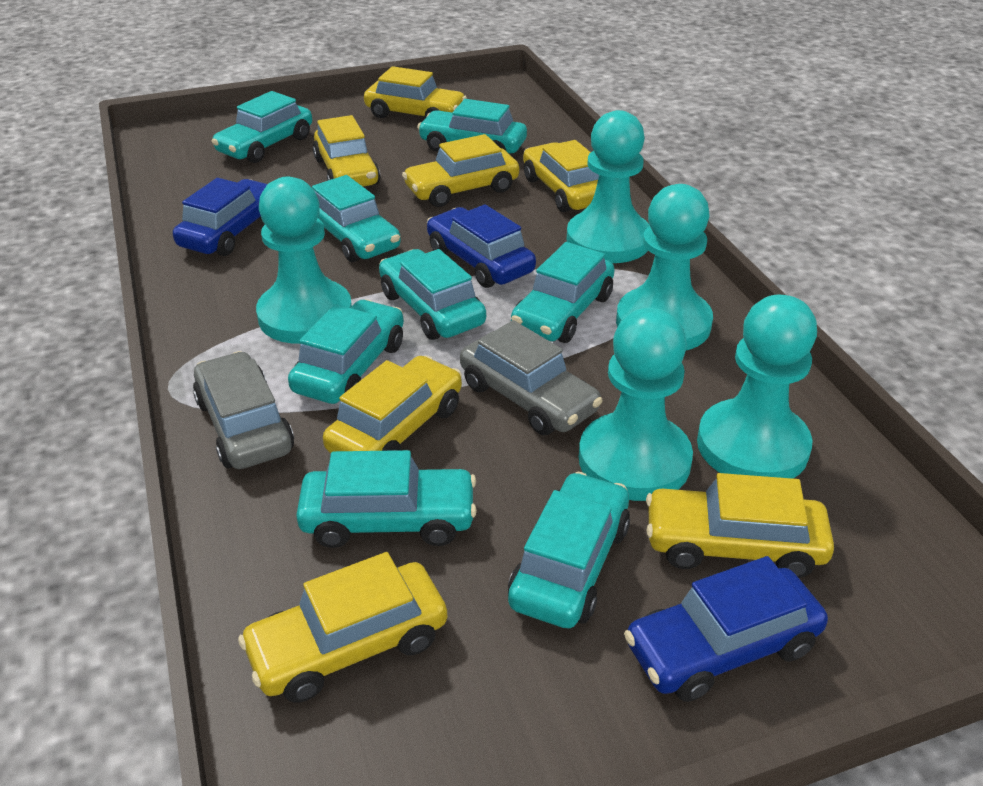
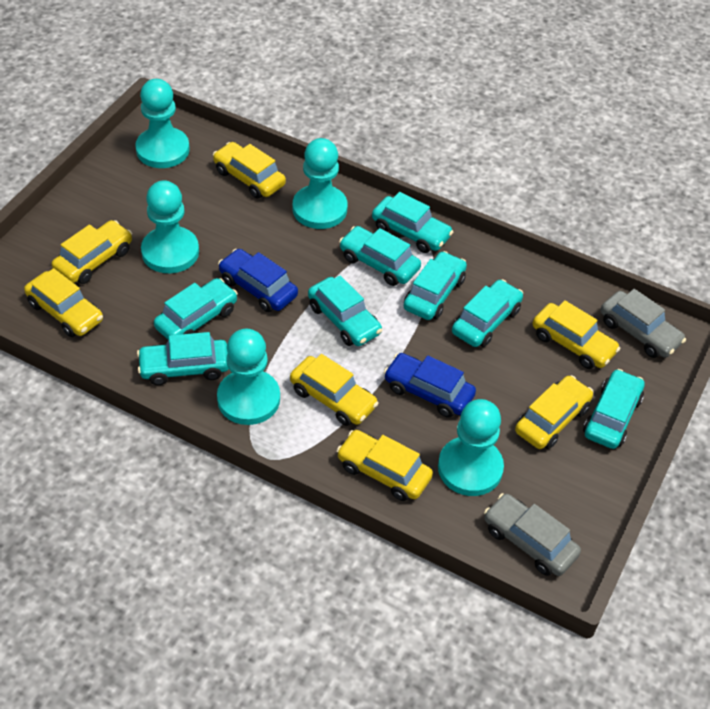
blue car: [173,178,268,256] [427,204,536,288] [624,556,828,702] = 3 -> [218,249,298,312] [384,353,476,418] = 2

